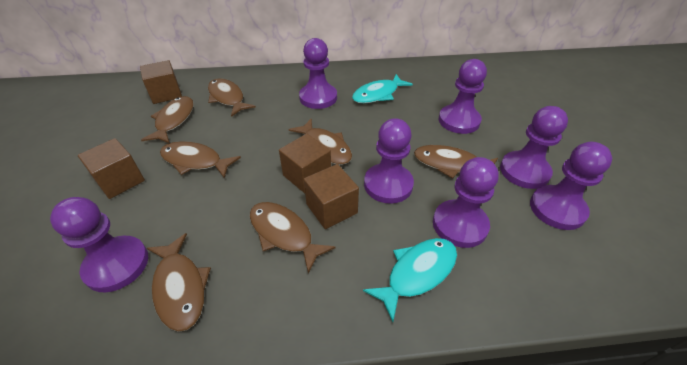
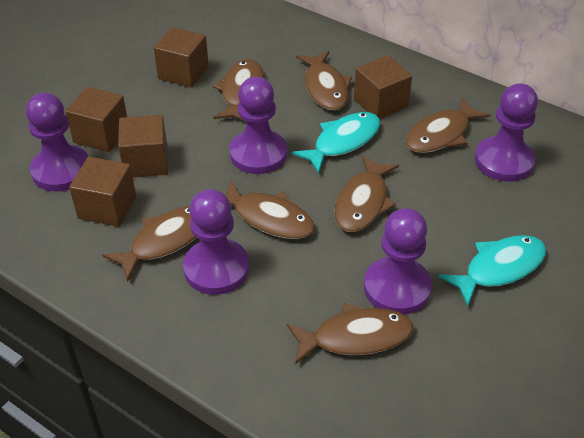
brown cube: [78,138,145,199] [140,60,182,104] [279,134,331,193] [304,164,359,229] = 4 -> [65,87,127,152] [69,157,136,227] [118,115,168,178] [154,27,209,88] [354,55,412,119] = 5
purple pawn: [50,197,148,292] [299,38,337,109] [364,118,414,204] [433,157,499,248] [439,59,487,134] [500,106,568,189] [530,142,612,230] = 7 -> [26,93,89,191] [183,189,249,295] [229,77,287,174] [364,208,432,315] [475,84,538,182] = 5

